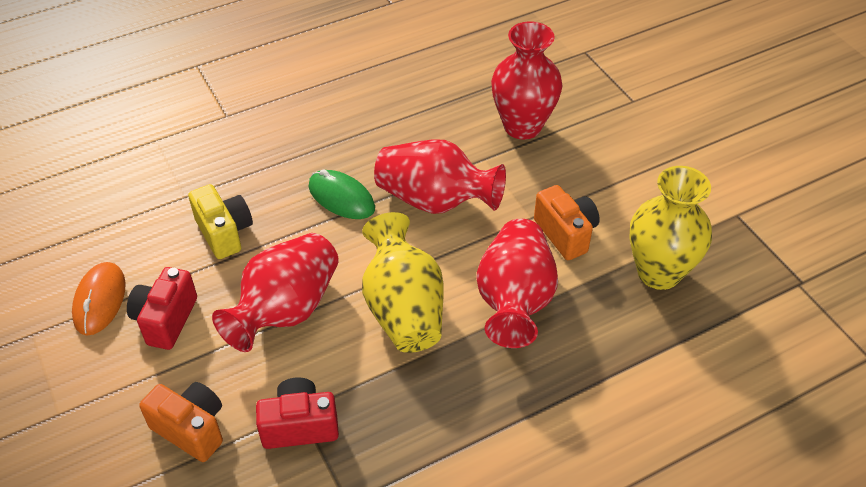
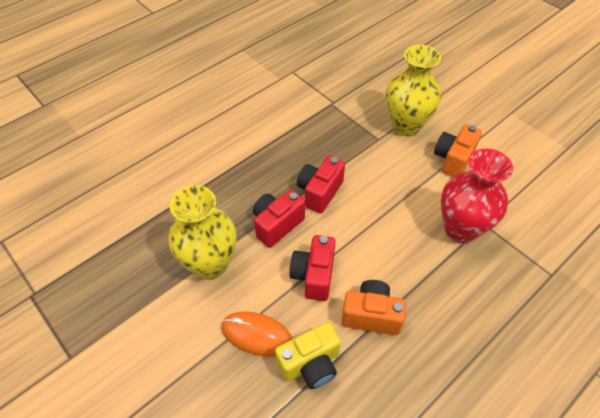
green mouse: [309,169,375,219] = 1 -> none = 0
red camera: [127,267,197,350] [256,377,339,449] = 2 -> [253,190,305,248] [289,235,336,301] [297,156,345,214] = 3
red vase: [212,233,339,352] [374,139,506,214] [476,219,558,348] [491,21,562,140] = 4 -> [441,148,513,243] = 1

